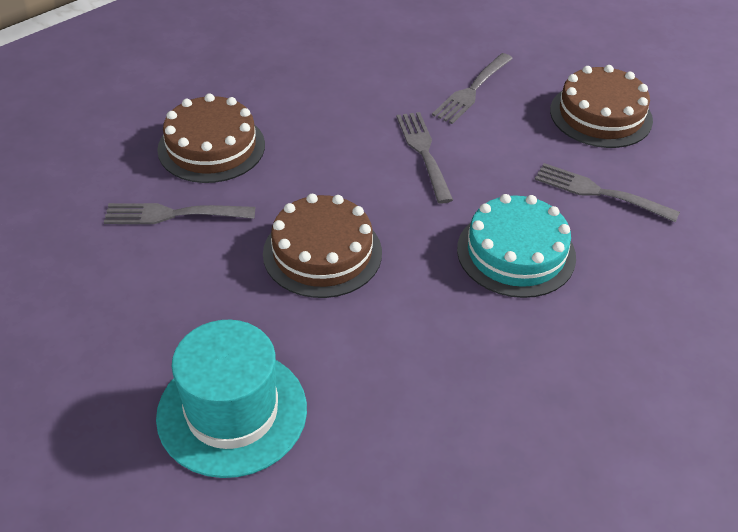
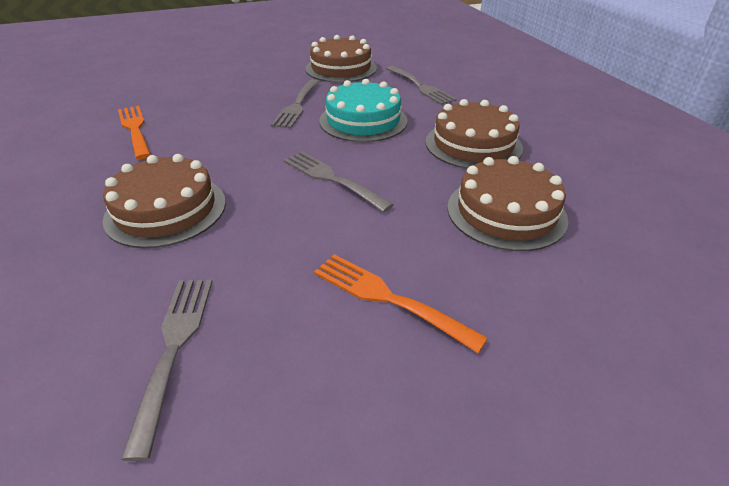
brown cake: [157,93,265,183] [263,194,382,298] [550,65,653,148] = 3 -> [103,154,226,248] [305,35,377,82] [426,99,523,169] [447,156,568,251] = 4
orange fork: none = 0 -> [118,106,151,159] [314,254,488,353] = 2
turquoise hat: [156,320,307,478] = 1 -> none = 0

